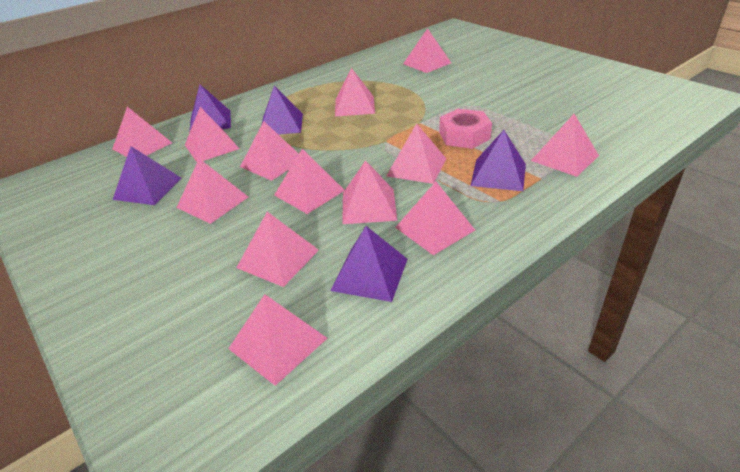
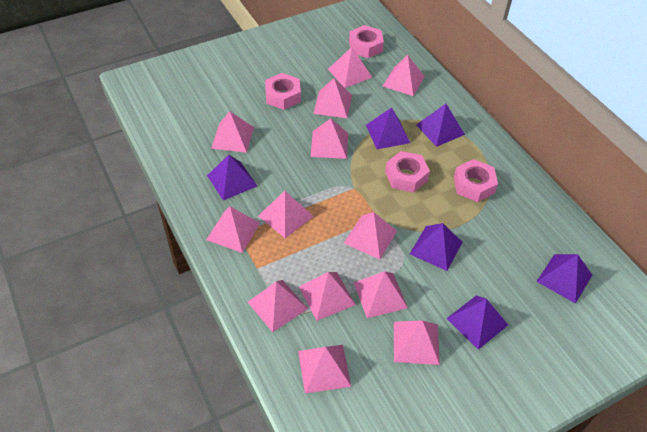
pink nut: [439,109,492,149] = 1 -> [265,73,301,110] [349,25,384,58] [385,151,430,193] [454,159,498,202] = 4
purple pyramid: [113,146,181,205] [189,84,231,133] [262,86,303,135] [330,226,408,302] [471,130,526,191] = 5 -> [207,155,257,201] [366,107,410,149] [410,223,463,271] [416,104,465,147] [446,295,508,350] [536,254,592,304] = 6

